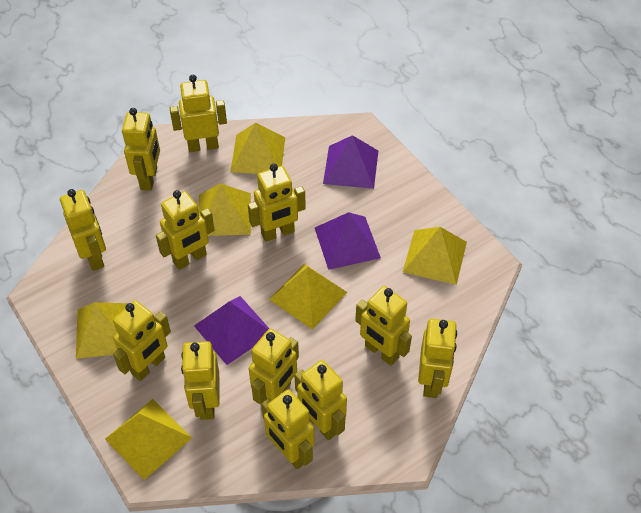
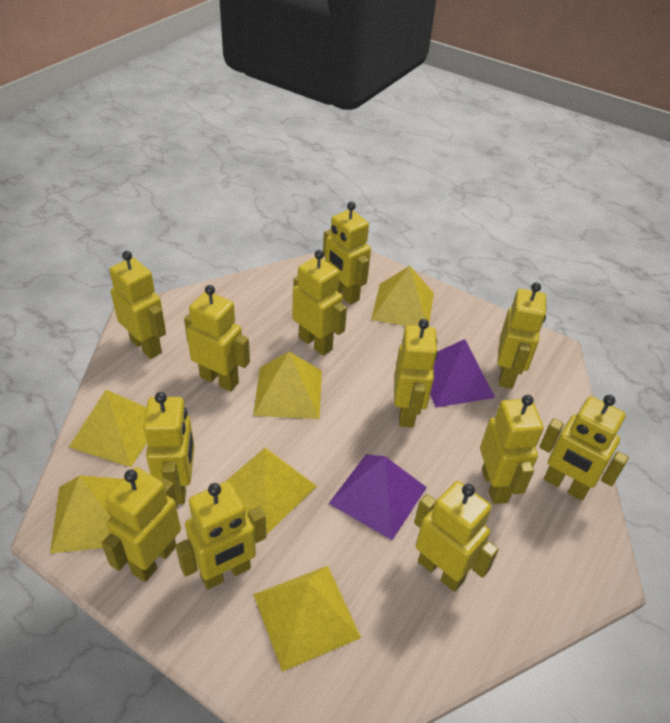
purple pyramid: [194,296,269,365] [315,212,381,270] [323,135,378,189] = 3 -> [328,454,427,540] [430,339,495,407] = 2

